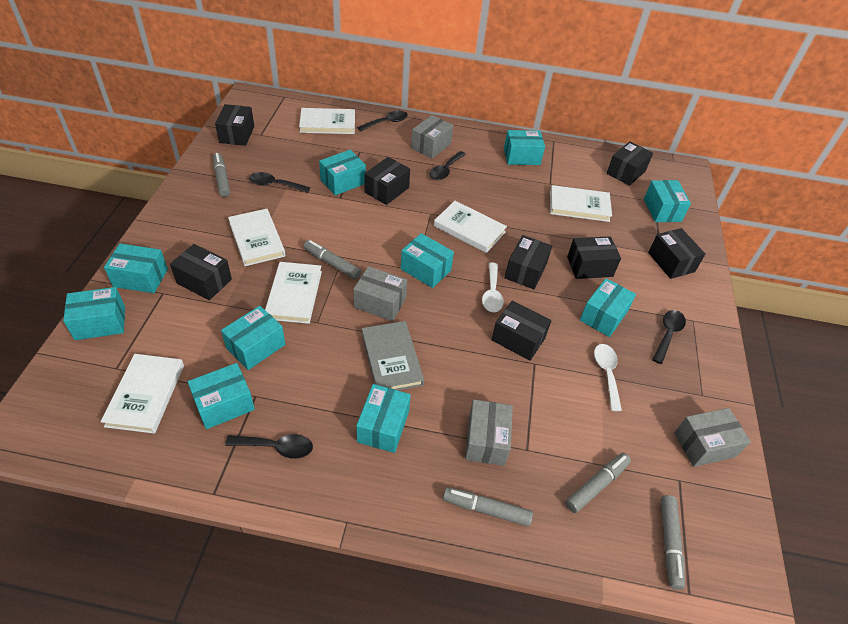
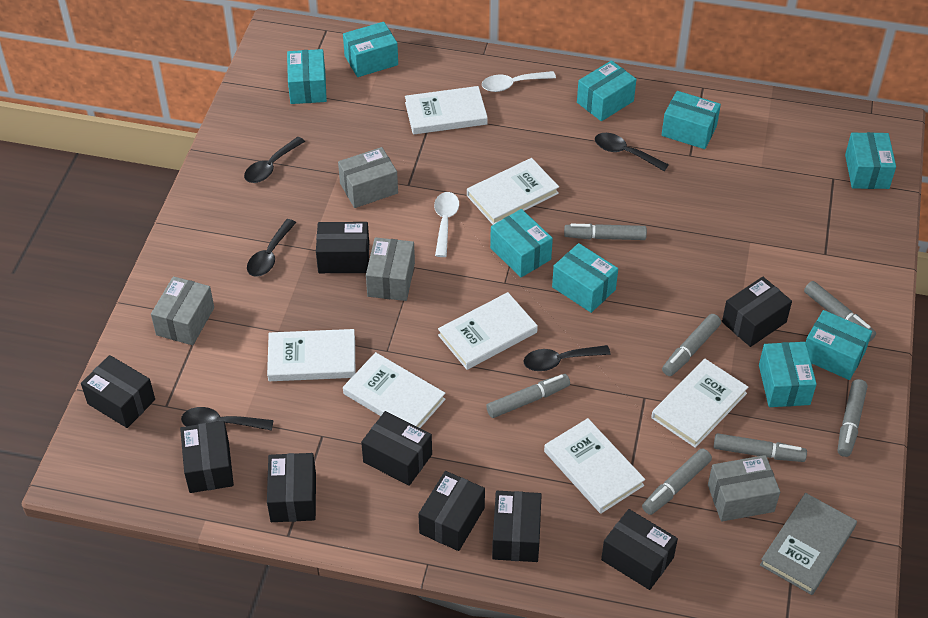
black box: [170,244,232,300] [215,104,254,146] [365,157,410,205] [492,300,551,361] [505,235,552,289] [567,236,621,279] [607,141,653,186] [648,228,705,279] = 8 -> [81,355,155,428] [180,421,234,493] [267,453,316,522] [316,222,369,273] [361,411,432,486] [418,471,485,551] [492,491,542,562] [601,509,678,590] [722,277,792,347] = 9
grey marker: [213,153,230,197] [304,240,361,279] [443,487,533,527] [565,453,631,513] [661,495,685,590] = 5 -> [486,374,570,418] [564,224,647,240] [642,448,712,515] [662,314,721,376] [714,433,807,462] [804,281,876,342] [838,379,867,457] = 7
turquoise box: [63,287,125,340] [104,243,168,293] [188,363,255,429] [221,306,285,370] [319,150,366,195] [356,384,411,453] [401,233,454,288] [504,130,545,165] [580,278,636,337] [644,180,691,222] = 10 -> [287,49,327,104] [343,22,398,77] [490,209,553,277] [552,243,618,313] [577,60,636,121] [662,91,721,149] [759,342,817,407] [806,310,872,380] [845,132,896,189] = 9
white book: [101,354,184,434] [228,209,285,266] [265,262,322,324] [299,108,355,134] [434,201,507,253] [550,185,612,222] = 6 -> [267,329,355,381] [343,352,446,428] [405,86,488,135] [438,292,538,370] [467,158,559,225] [544,418,645,514] [651,359,748,448] = 7

